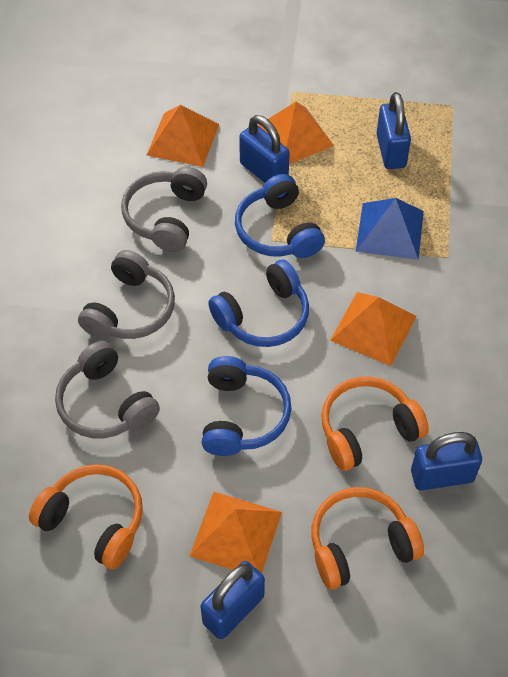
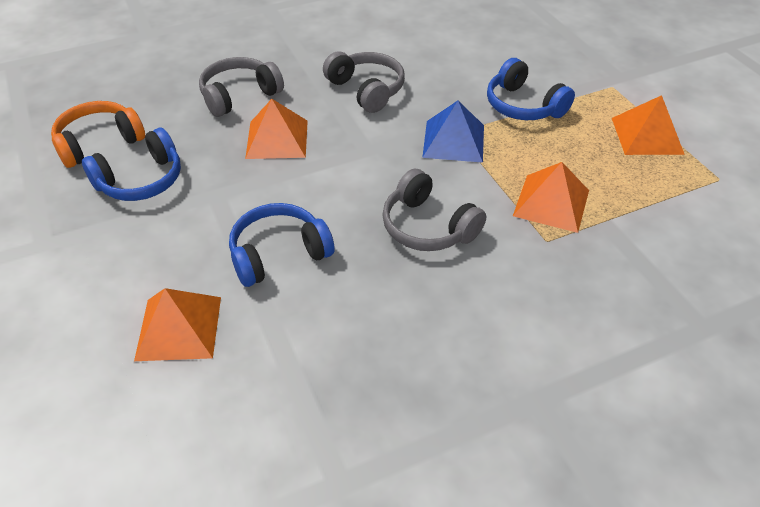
blue padlock: [200,561,265,639] [239,115,290,183] [376,92,411,169] [411,432,482,490] = 4 -> none = 0
orange headphones: [29,464,143,569] [311,487,424,589] [321,376,429,471] = 3 -> [51,101,145,168] = 1

